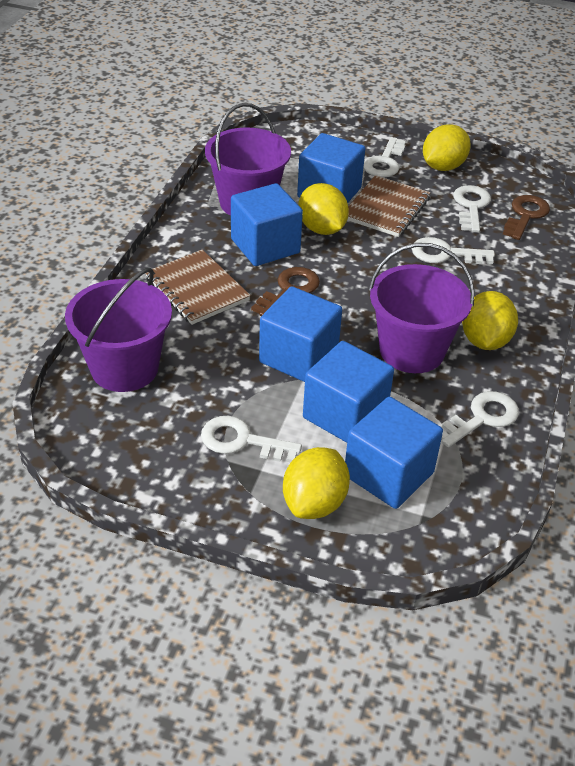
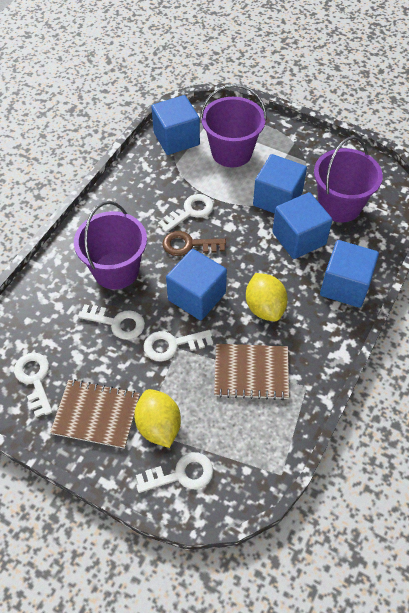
brown key: [251,267,320,316] [503,195,550,240] = 2 -> [162,231,226,256] = 1
yellow lemon: [283,447,350,519] [298,183,349,235] [423,124,471,171] [462,291,518,350] = 4 -> [134,389,181,448] [246,273,288,321] = 2

